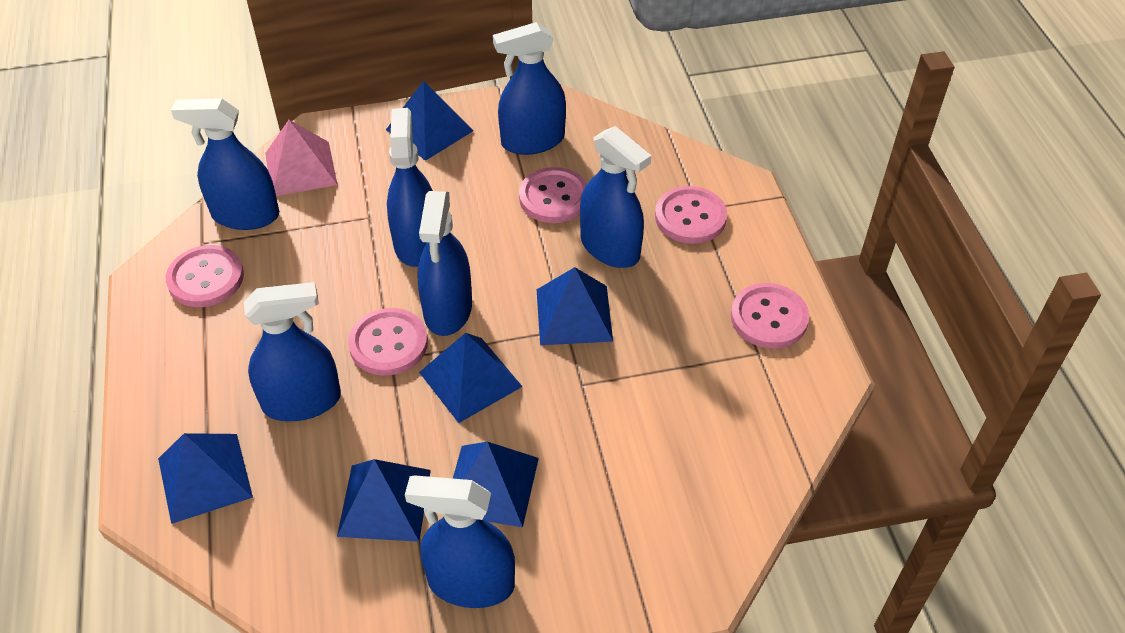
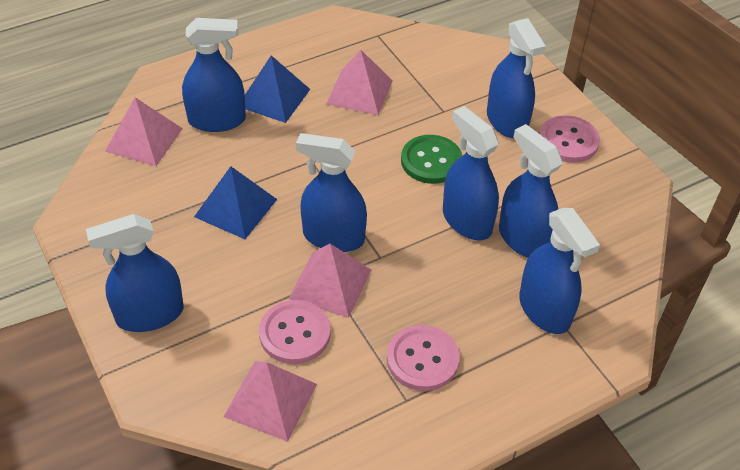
blue pyramid: [158,433,253,524] [337,459,431,542] [386,81,473,161] [419,333,523,423] [453,442,539,527] [537,267,613,345] = 6 -> [194,166,277,239] [245,55,310,123] = 2
green button: none = 0 -> [401,135,462,184] = 1
pink button: [166,245,244,307] [348,308,428,376] [519,167,587,223] [655,186,727,244] [731,283,809,348] = 5 -> [259,300,330,364] [387,325,459,391] [540,115,600,163] = 3
pink pyramid: [265,120,338,196] = 1 -> [105,97,183,166] [223,361,317,442] [289,244,371,318] [326,50,393,115] = 4

